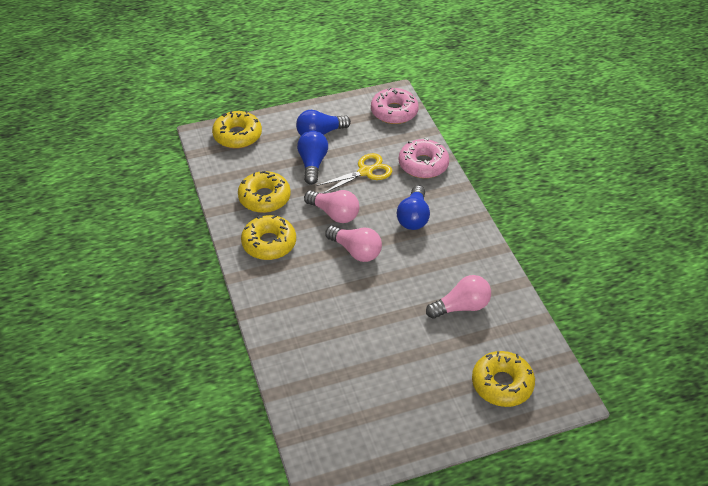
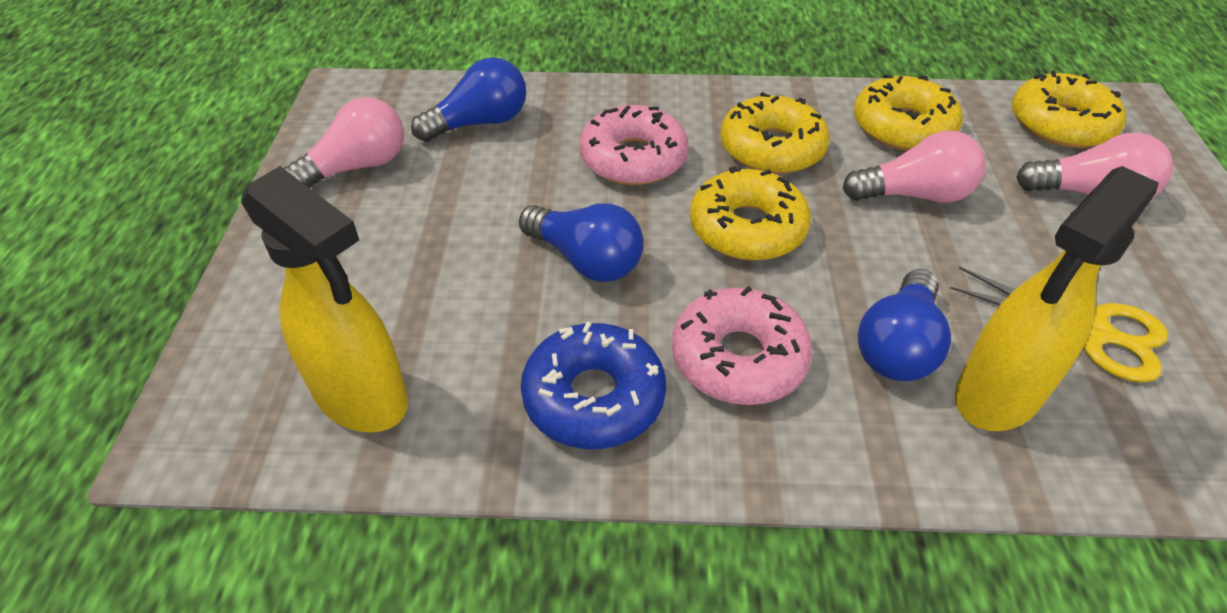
blue donut: none = 0 -> [521,321,666,449] = 1
yellow spray bottle: none = 0 -> [241,166,408,433] [955,166,1159,431] = 2

